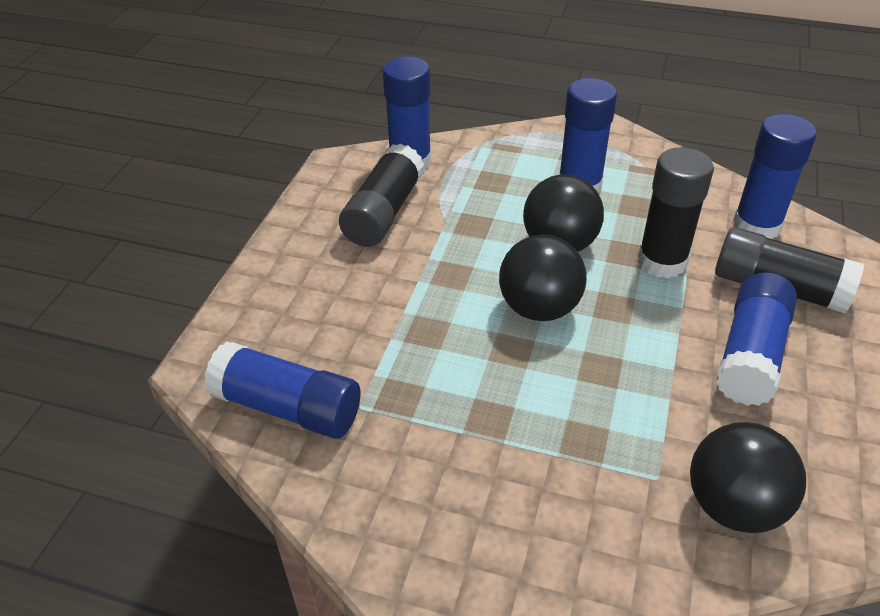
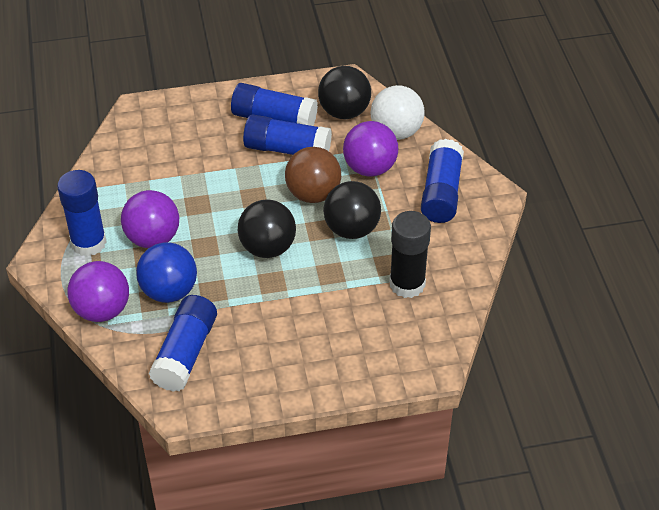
black glue stick: [339,143,424,247] [638,147,714,278] [715,227,864,314] = 3 -> [389,211,431,298] = 1
blue ball: none = 0 -> [136,242,197,303] = 1
brown ball: none = 0 -> [285,147,341,203] = 1
purple ball: none = 0 -> [67,261,129,322] [121,190,179,248] [343,121,398,177] = 3
white ball: none = 0 -> [370,85,425,140] = 1

